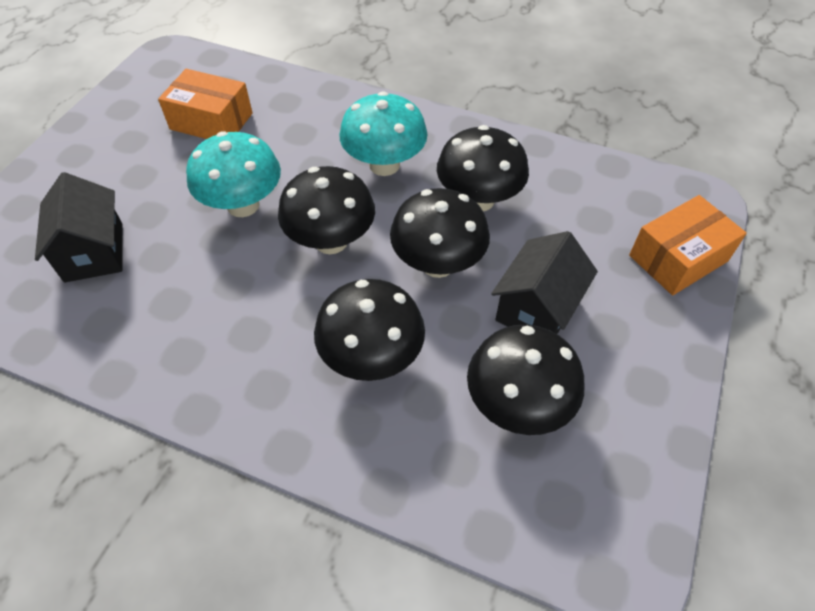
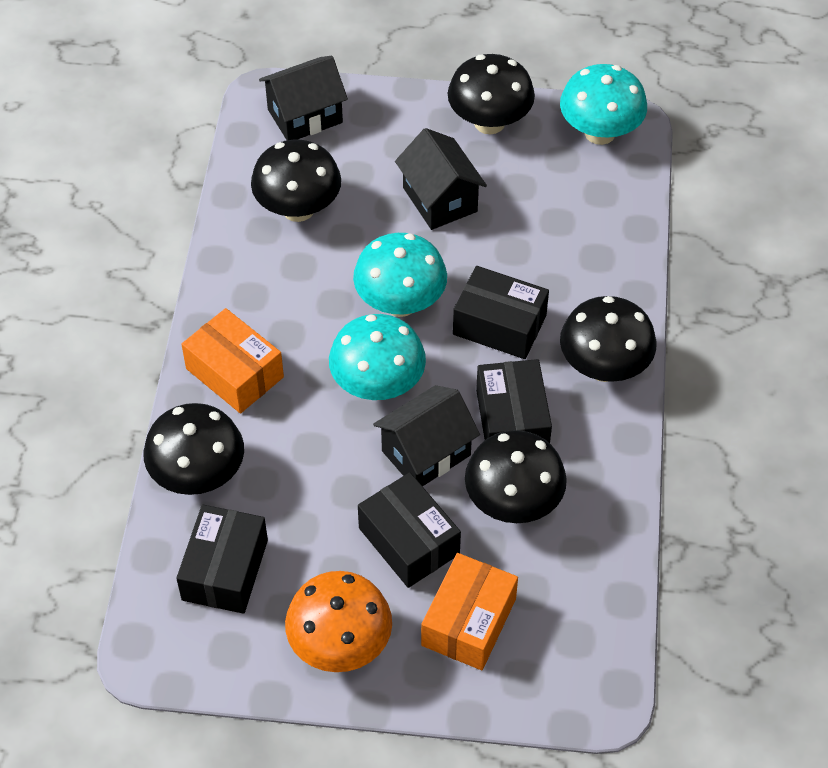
black box: none = 0 -> [176,504,268,614] [358,472,461,588] [453,266,549,359] [476,359,552,443] = 4
black house: [35,172,122,283] [491,231,598,334] = 2 -> [259,56,348,140] [373,385,480,486] [395,128,487,230] = 3
orange mushroom: none = 0 -> [285,571,392,672] = 1
turquoise mushroom: [186,131,281,217] [339,91,427,176] = 2 -> [329,314,426,400] [353,233,447,317] [560,64,647,145] = 3

